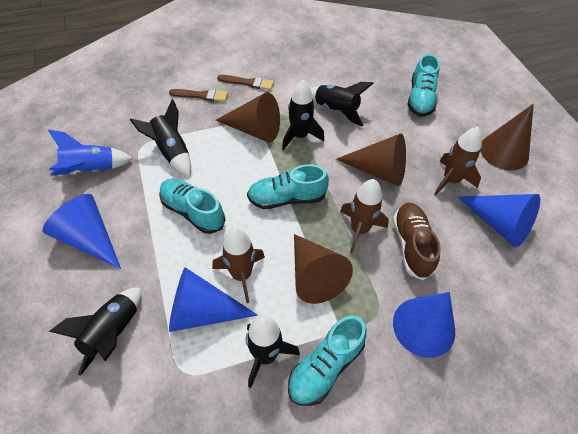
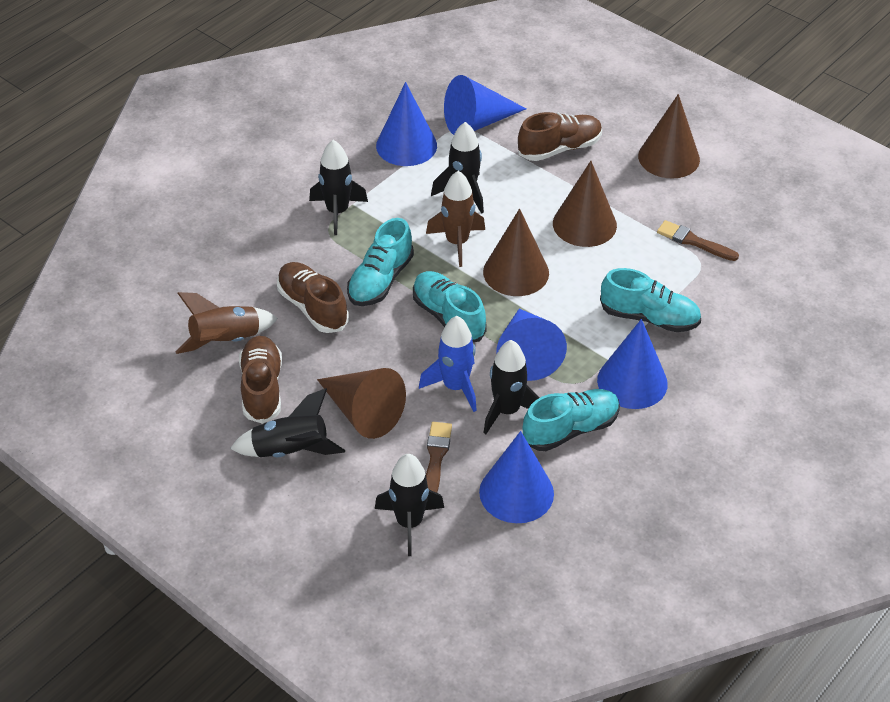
blue cone: [43,194,121,269] [169,267,258,332] [393,292,455,358] [458,194,540,247] = 4 -> [376,82,437,166] [444,75,526,135] [479,431,554,523] [497,309,567,381] [597,319,668,409] = 5
brown rocket: [212,228,265,303] [340,179,389,253] [434,127,482,195] = 3 -> [175,292,278,354] [426,171,485,267] = 2
brown shoe: [393,203,441,280] = 1 -> [239,336,282,424] [277,262,349,333] [518,112,602,161] = 3

